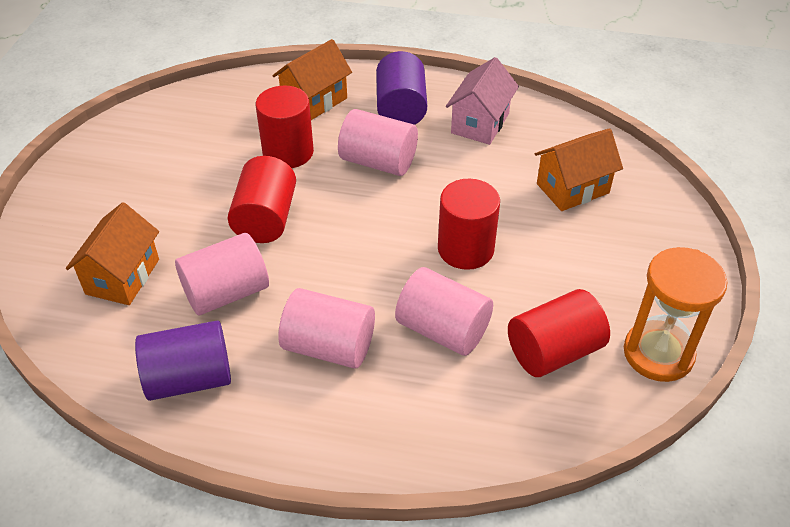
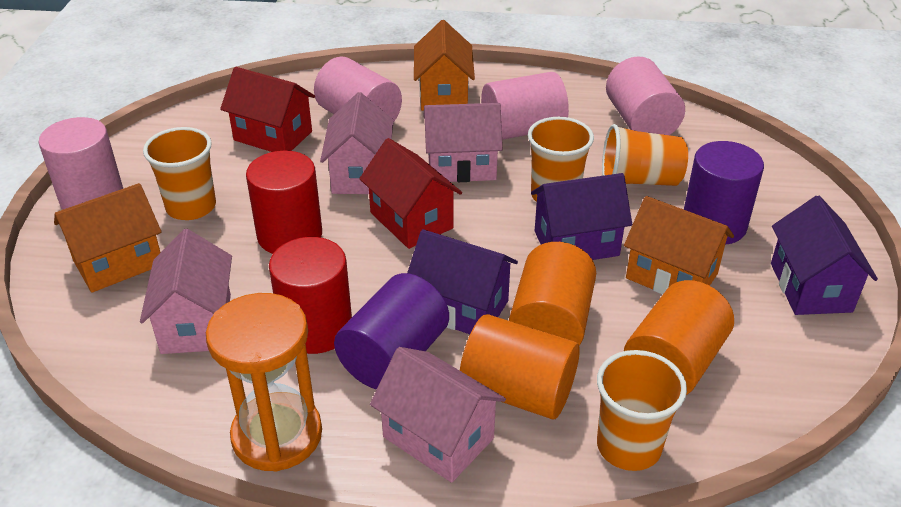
orange cup: none = 0 -> [143,127,216,220] [528,117,594,202] [597,350,687,471] [602,124,688,186] = 4
orange cylinder: none = 0 -> [460,314,580,419] [509,242,596,345] [624,280,734,395] = 3
pink house: [446,57,519,145] = 1 -> [140,229,232,354] [320,92,394,194] [370,347,506,483] [423,103,503,182] = 4
purple house: none = 0 -> [407,229,518,334] [531,173,632,260] [771,196,878,315] = 3
red cylinder: [228,156,296,243] [256,85,314,168] [438,179,500,270] [508,289,610,377] = 4 -> [246,151,322,254] [269,237,352,354] = 2
red house: none = 0 -> [220,67,315,152] [359,138,462,249] = 2

